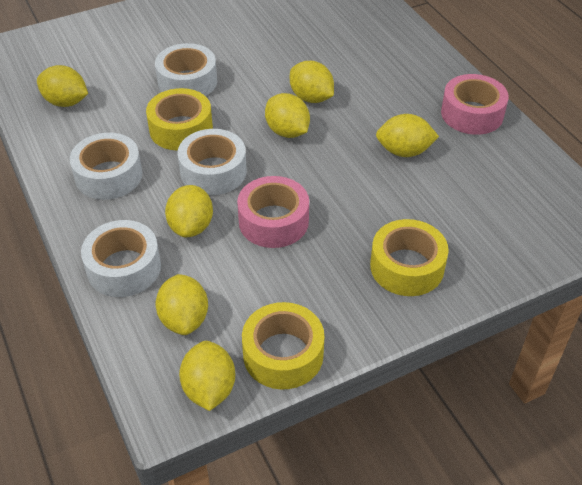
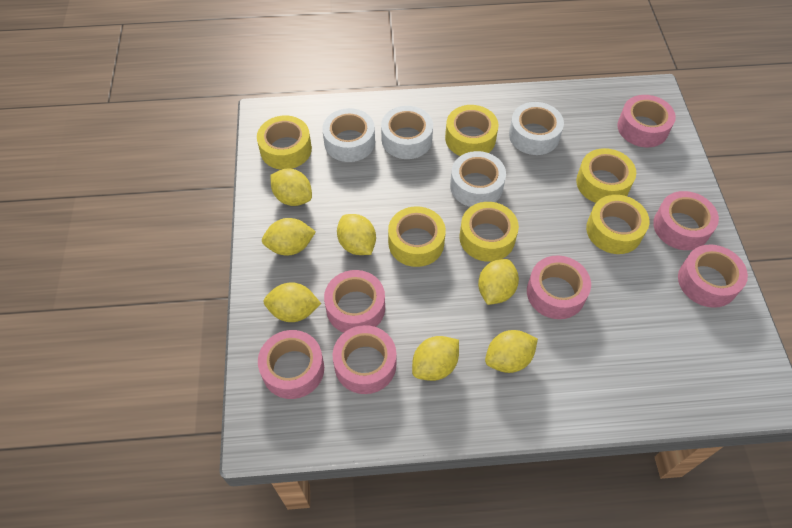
pink tape: [237,176,309,248] [441,74,509,135] = 2 -> [258,330,324,399] [324,270,385,333] [333,325,396,394] [527,255,591,319] [617,95,676,148] [653,191,719,250] [678,244,748,308] = 7
yellow tape: [146,88,213,151] [242,302,325,390] [370,219,449,296] = 3 -> [257,116,312,170] [388,206,446,267] [445,105,499,156] [459,202,519,262] [576,148,636,203] [586,195,649,254] = 6

